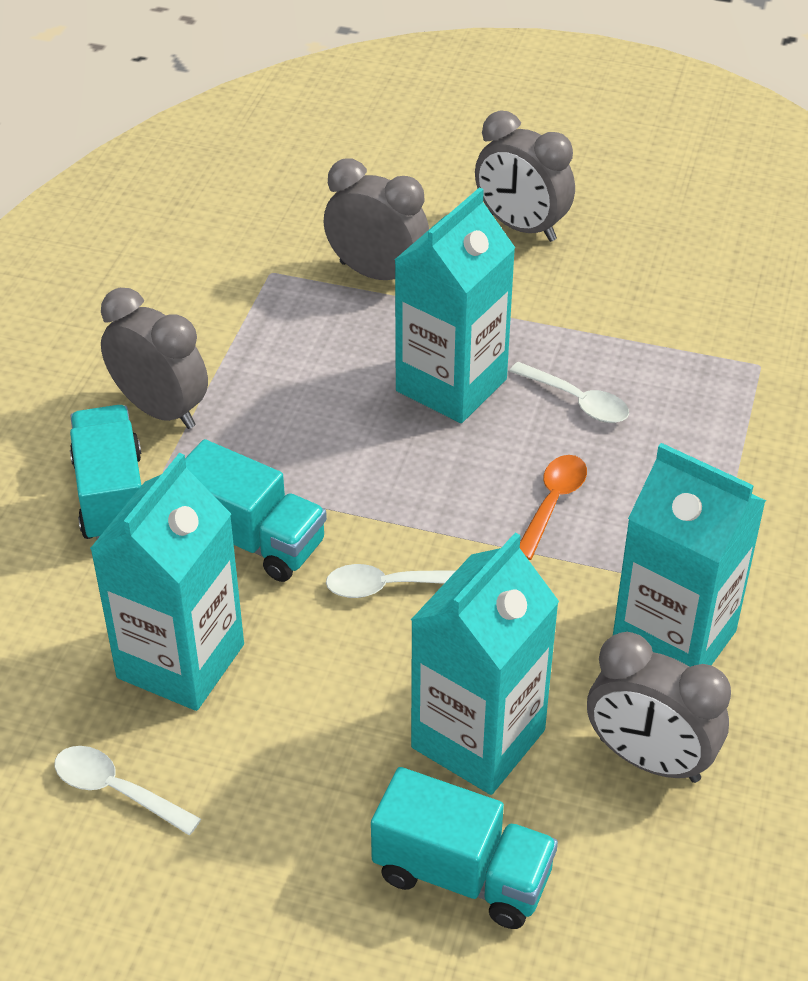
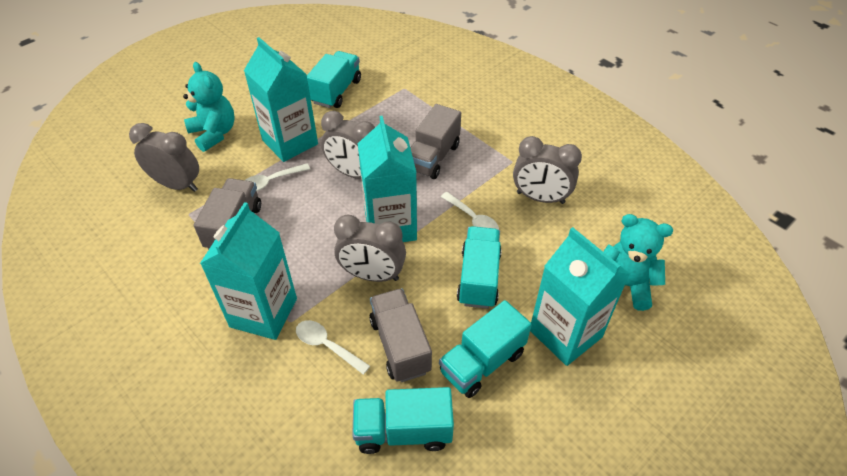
grey truck: none = 0 -> [194,178,261,250] [369,288,432,382] [410,104,461,179] = 3
orange spoon: [520,455,587,560] = 1 -> none = 0
turquoise teddy bear: none = 0 -> [183,62,234,152] [603,214,673,311] = 2
turquoise truck: [70,405,142,539] [185,439,327,582] [371,767,558,929] = 3 -> [307,51,361,108] [352,387,454,454] [439,300,532,398] [457,226,502,309] = 4

